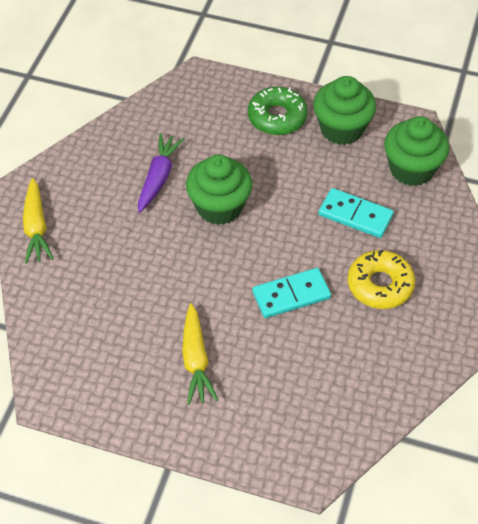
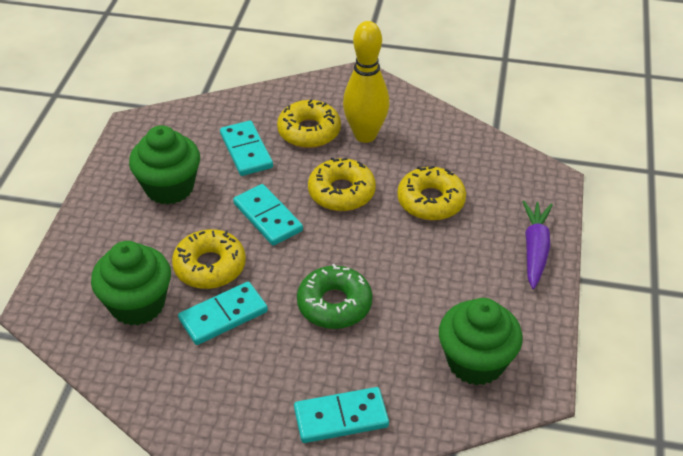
turquoise domino: [252,268,331,318] [319,188,394,238] = 2 -> [178,282,268,345] [220,120,273,176] [233,184,303,246] [294,387,389,443] = 4
yellow bowling pin: none = 0 -> [343,21,390,143] = 1
yellow carrot: [23,178,54,264] [182,303,218,405] = 2 -> none = 0
yellow donut: [348,250,415,309] = 1 -> [172,229,246,289] [277,99,341,148] [308,157,376,211] [397,166,466,220] = 4

